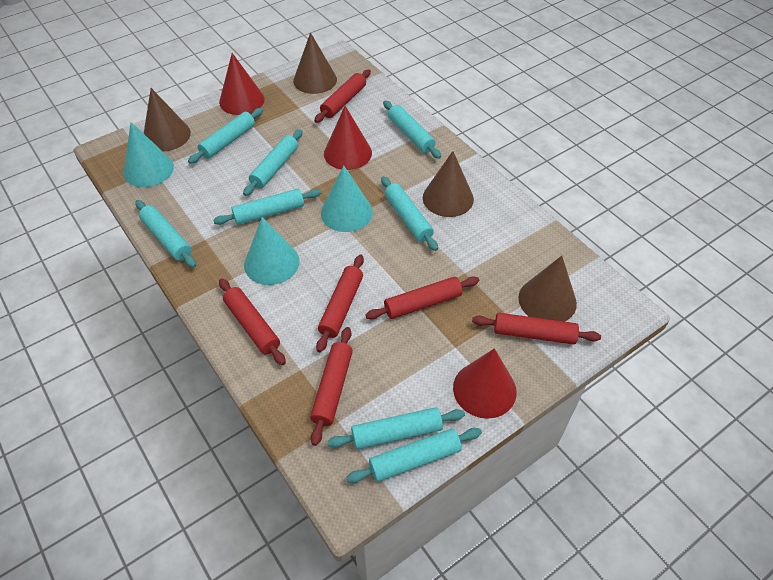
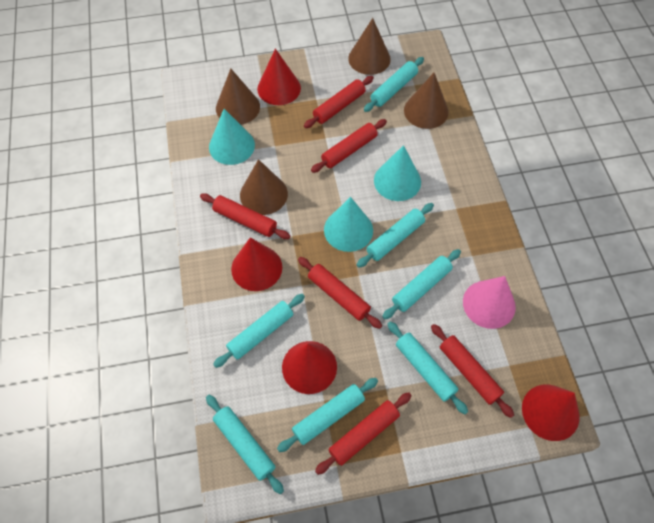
pink cone: none = 0 -> [463,276,516,329] = 1
red cone: [219,53,265,115] [324,106,372,170] [453,348,517,419] = 3 -> [231,237,282,291] [257,49,301,105] [282,341,337,394] [522,385,580,441] = 4
turquoise rolling pin: [135,200,196,268] [188,108,263,164] [213,189,321,225] [243,129,302,196] [327,407,465,449] [346,428,482,483] [381,176,438,251] [383,100,441,159] = 8 -> [206,395,284,494] [213,294,305,368] [277,378,378,452] [357,203,434,268] [364,57,424,112] [382,249,461,319] [388,321,468,414] = 7

